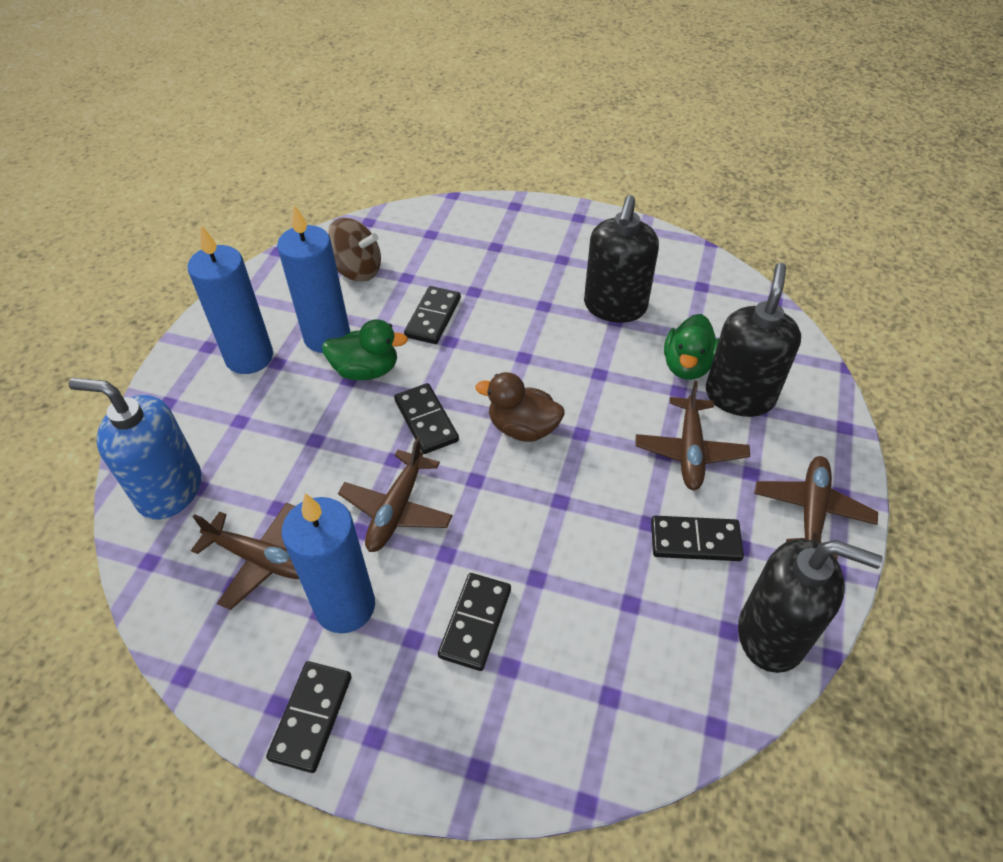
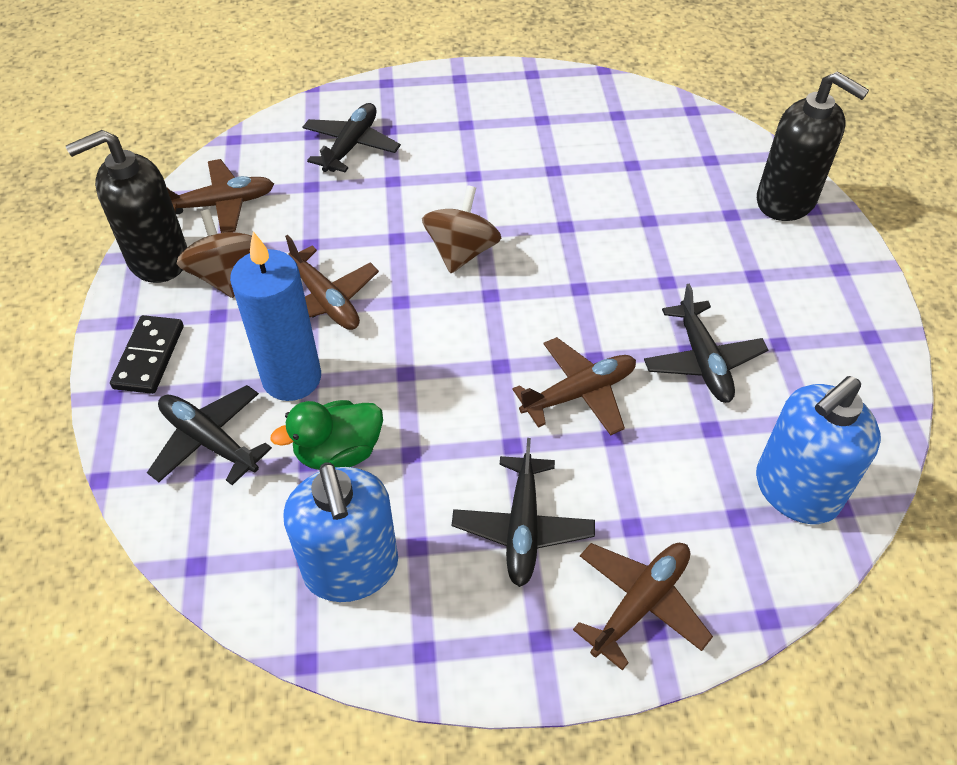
black domino: [266,661,352,773] [394,383,459,454] [404,286,461,344] [438,573,511,671] [651,516,744,561] = 5 -> [110,315,184,394] = 1
black plane: none = 0 -> [147,385,272,485] [303,103,401,172] [452,438,595,587] [644,284,768,403] = 4
black soap dispenser: [584,195,659,323] [706,263,801,417] [738,539,883,673] = 3 -> [66,130,187,283] [757,71,869,221] = 2
blue candle: [188,225,273,374] [277,204,350,353] [282,493,375,633] = 3 -> [230,232,321,401] = 1
blue soap dispenser: [68,378,201,520] = 1 -> [284,462,398,602] [756,376,881,524] = 2
brown duck: [475,372,564,442] = 1 -> none = 0
brown spinning top: [327,218,381,282] = 1 -> [177,209,252,298] [422,185,501,273] = 2
green duck: [322,319,408,380] [664,314,719,380] = 2 -> [271,400,383,470] = 1

